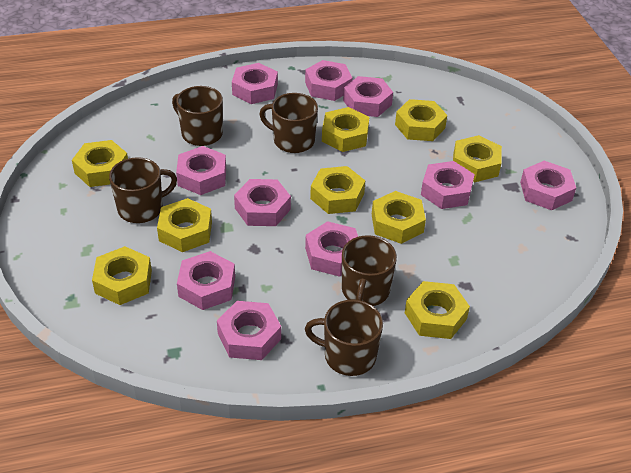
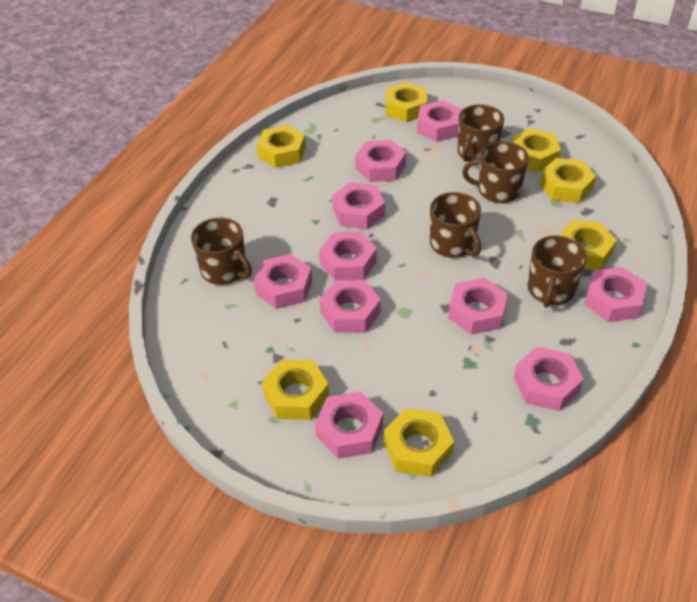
yellow nut: [72,140,128,187] [92,246,152,305] [157,198,212,252] [310,166,365,214] [322,107,369,152] [372,191,426,244] [395,99,447,141] [405,281,470,339] [453,135,502,182] = 9 -> [257,125,306,168] [262,360,329,420] [384,408,454,477] [385,82,427,122] [511,128,561,172] [540,158,596,203] [559,220,617,270] = 7

